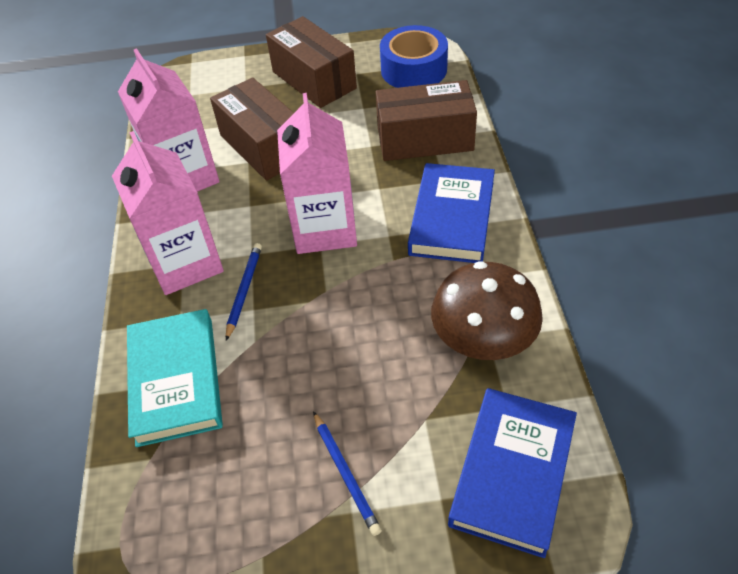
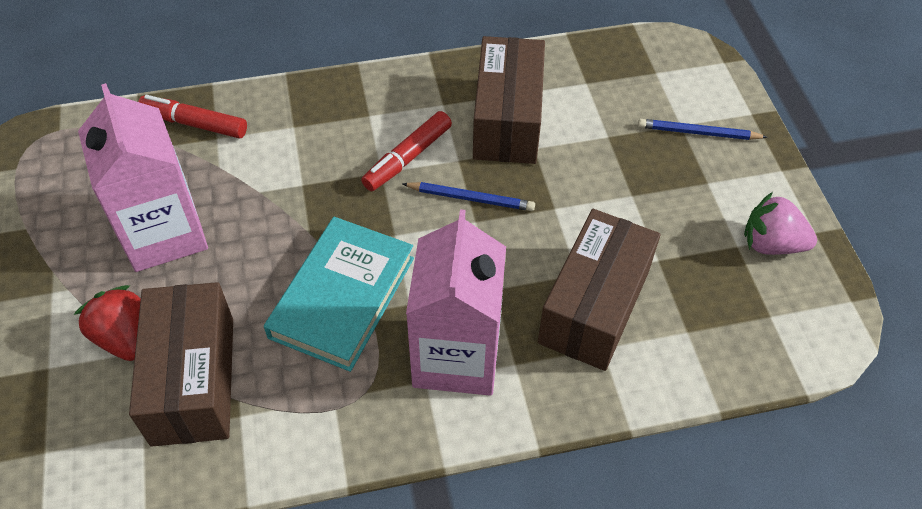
blue book: [408,163,495,263] [448,388,577,558] = 2 -> none = 0
blue tape: [380,25,448,88] = 1 -> none = 0
brown mushroom: [431,261,543,360] = 1 -> none = 0
pink carton: [112,131,224,295] [118,48,220,192] [277,93,357,254] = 3 -> [78,83,208,272] [406,209,506,396] = 2
pink strawberry: none = 0 -> [744,192,817,255] = 1
red marker: none = 0 -> [138,95,247,139] [361,111,452,191] = 2
red strawberry: none = 0 -> [74,285,141,361] = 1

